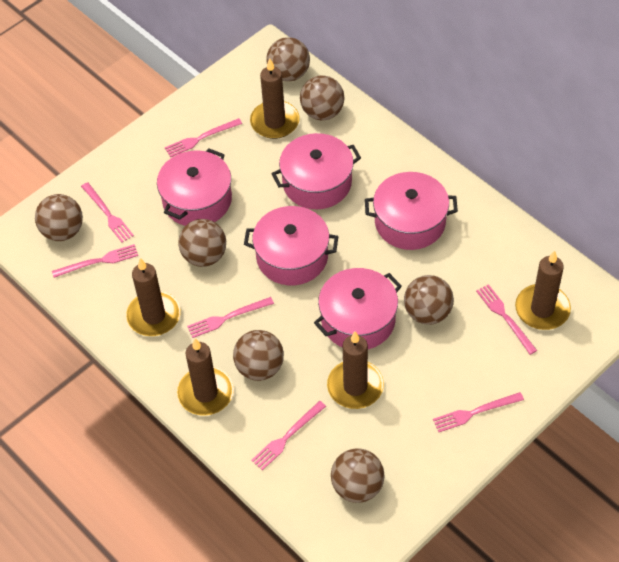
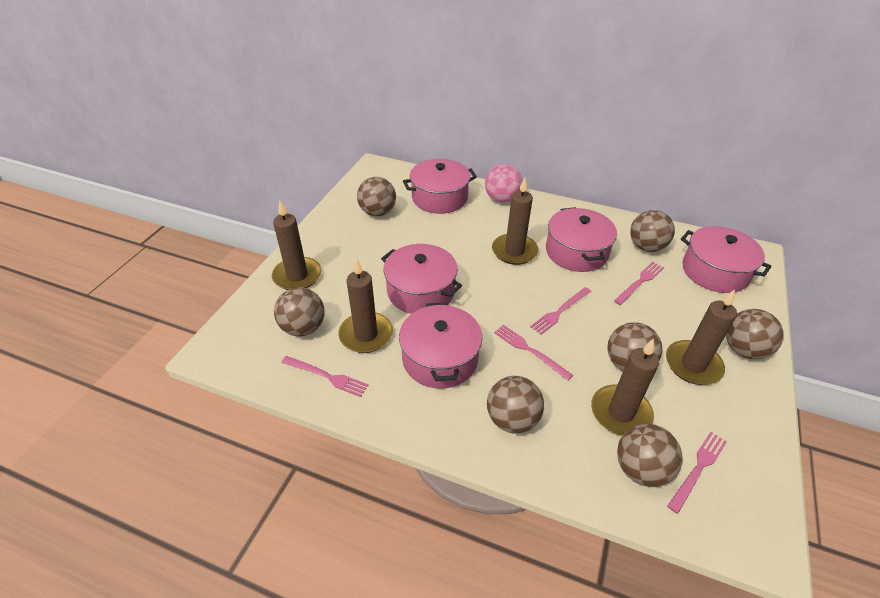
pink ball: none = 0 -> [485,164,522,203] = 1
pink fork: [52,244,138,278] [81,182,134,243] [165,118,242,157] [187,297,274,338] [251,401,326,470] [433,392,524,432] [476,284,537,355] = 7 -> [281,356,368,397] [494,325,573,381] [530,287,591,335] [614,262,664,305] [667,432,727,514] = 5

